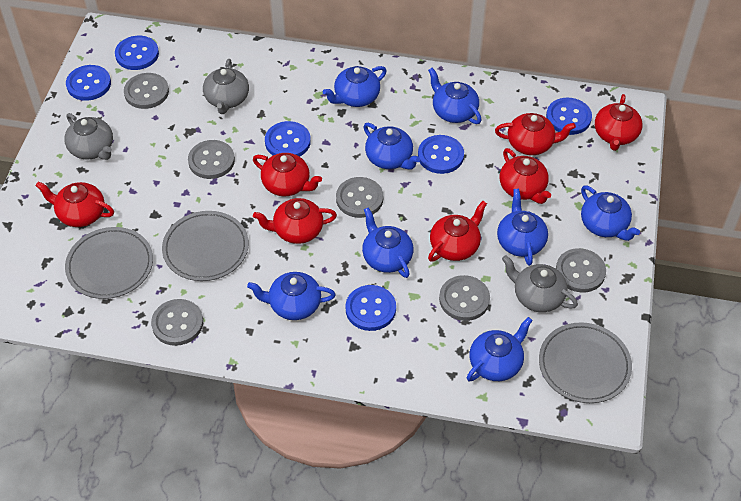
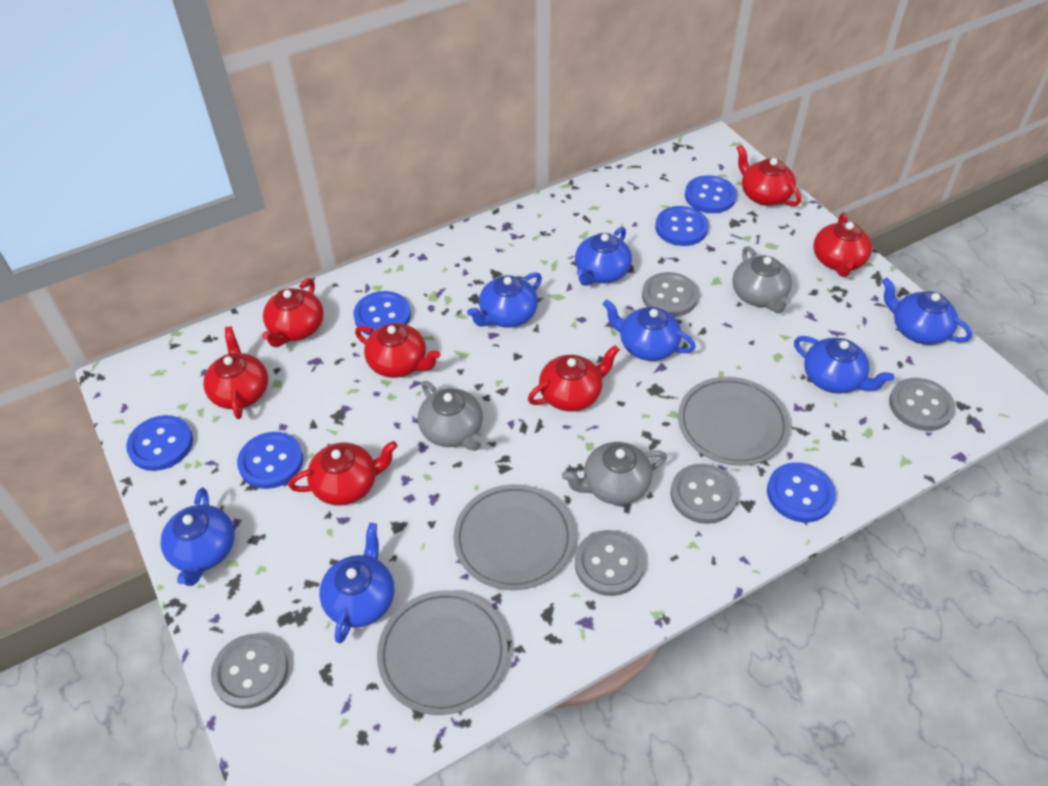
blue teapot: [247,272,336,320] [323,66,387,107] [362,207,413,278] [364,123,420,170] [428,68,482,124] [467,317,533,381] [497,189,548,266] [581,185,640,241] = 8 -> [160,488,235,586] [319,523,394,643] [467,272,542,327] [575,227,632,286] [603,300,696,361] [794,336,894,394] [882,278,972,345] = 7
grey button: [124,73,169,109] [151,299,203,346] [188,140,235,179] [336,177,383,218] [439,275,490,321] [556,248,606,292] = 6 -> [211,634,288,709] [575,530,645,596] [642,272,699,317] [671,464,738,524] [889,378,955,431] = 5

